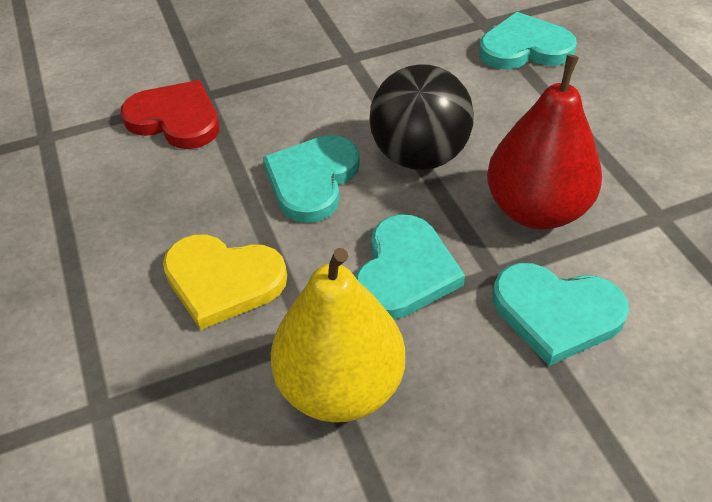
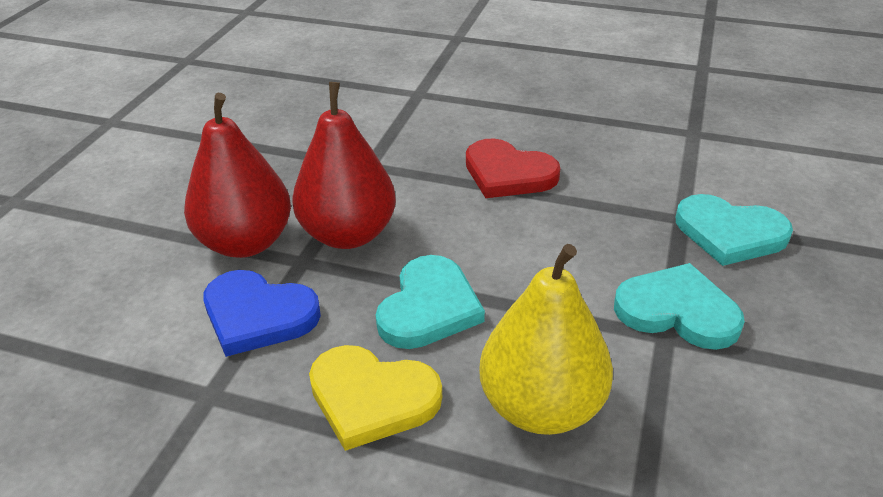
black ball: [370,65,474,170] = 1 -> none = 0
blue heart: none = 0 -> [203,270,321,357] = 1
red pear: [487,54,602,230] = 1 -> [184,93,291,258] [293,82,396,249] = 2
turquoise heart: [263,135,360,223] [355,214,465,320] [479,12,577,70] [493,263,629,366] = 4 -> [376,255,485,349] [614,263,745,350] [676,194,793,266] = 3

